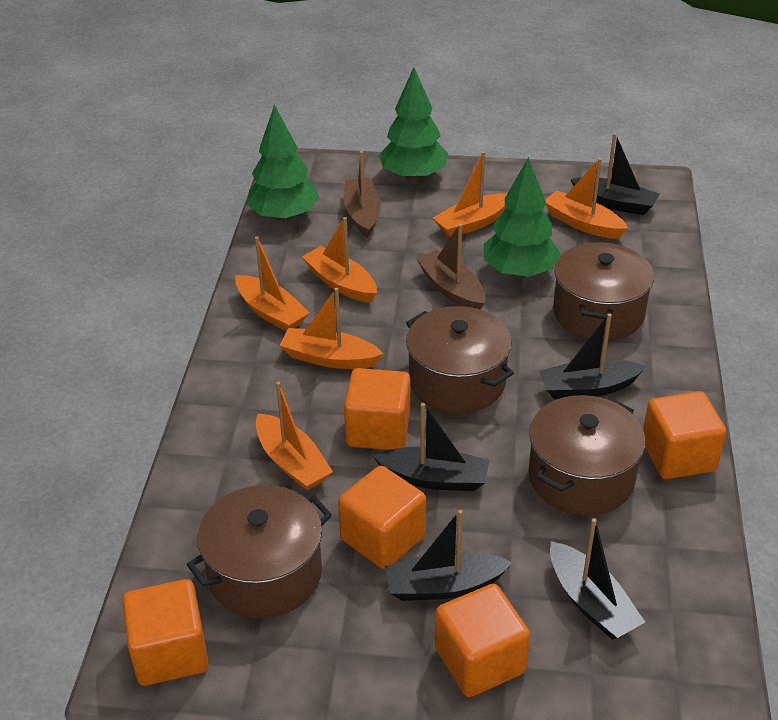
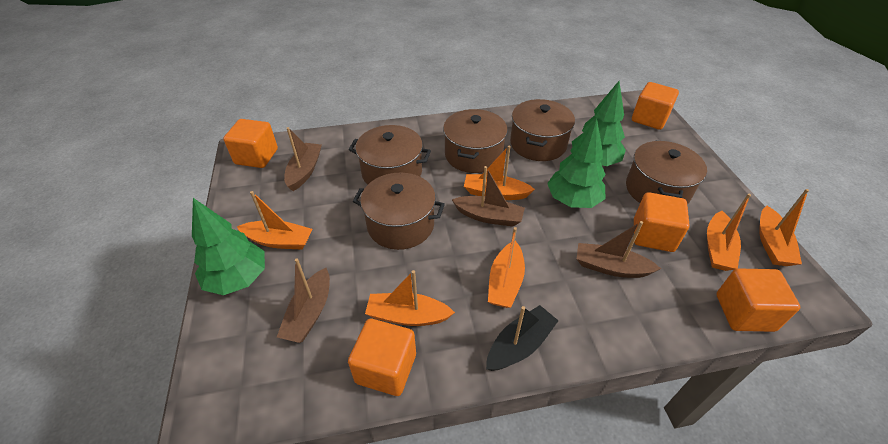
black boat: [373,403,489,491] [385,510,512,601] [539,313,646,399] [550,518,645,640] [571,133,659,215] = 5 -> [486,305,559,371] = 1
brown boat: [344,151,381,238] [416,224,486,309] = 2 -> [277,258,330,343] [284,127,322,191] [451,166,525,227] [577,221,661,278] = 4
brown pot: [187,485,332,618] [406,306,514,413] [529,395,645,516] [553,242,654,341] = 4 -> [349,125,431,185] [353,173,445,250] [443,109,508,173] [510,99,575,161] [626,141,707,204] = 5

